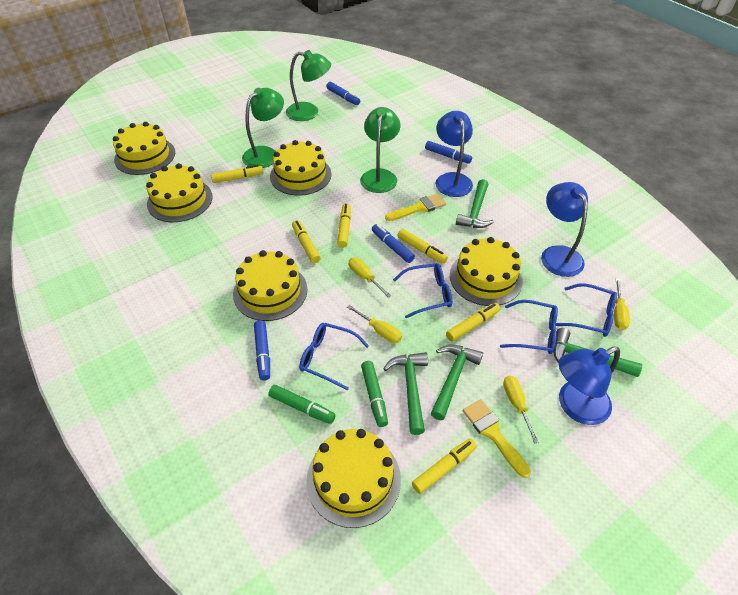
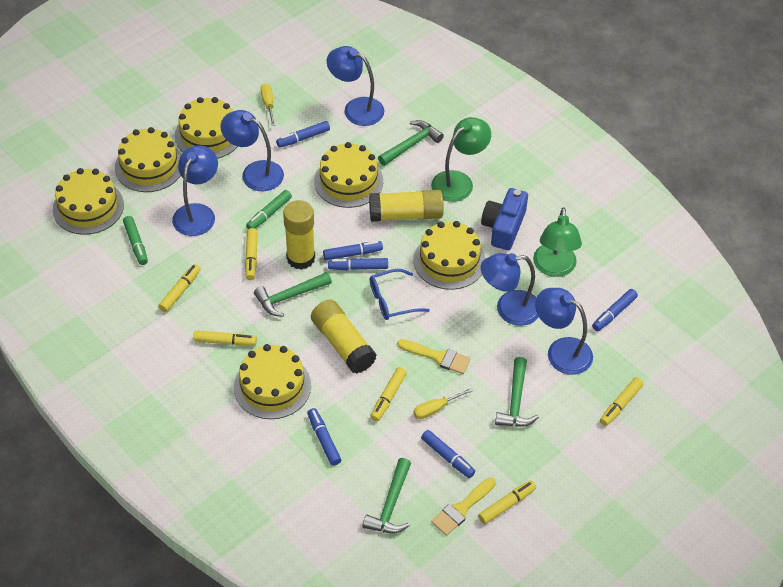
blue camera: none = 0 -> [481,188,528,250] = 1
blue glasses: [299,323,369,390] [393,263,452,318] [500,300,558,354] [556,283,617,337] = 4 -> [370,269,430,320] = 1
blue lamp: [435,111,473,197] [541,182,588,277] [559,347,620,425] = 3 -> [172,145,218,236] [221,110,284,191] [327,46,384,126] [480,253,539,326] [535,288,593,375] = 5
blue marker: [254,320,270,381] [326,82,360,105] [372,224,415,263] [425,141,472,164] = 4 -> [276,121,330,148] [307,408,341,466] [323,241,383,260] [328,258,388,270] [421,430,475,478] [592,289,638,331] = 6
green lamp: [242,88,284,168] [286,50,331,121] [360,107,400,193] = 3 -> [431,117,491,202] [533,207,582,277] = 2
yellow glue stick: none = 0 -> [283,200,315,270] [311,300,377,374] [369,190,444,222] = 3
yellow screwdriver: [347,305,402,343] [349,257,391,298] [503,375,539,444] [614,278,630,330] = 4 -> [261,83,275,126] [413,387,474,419] = 2

